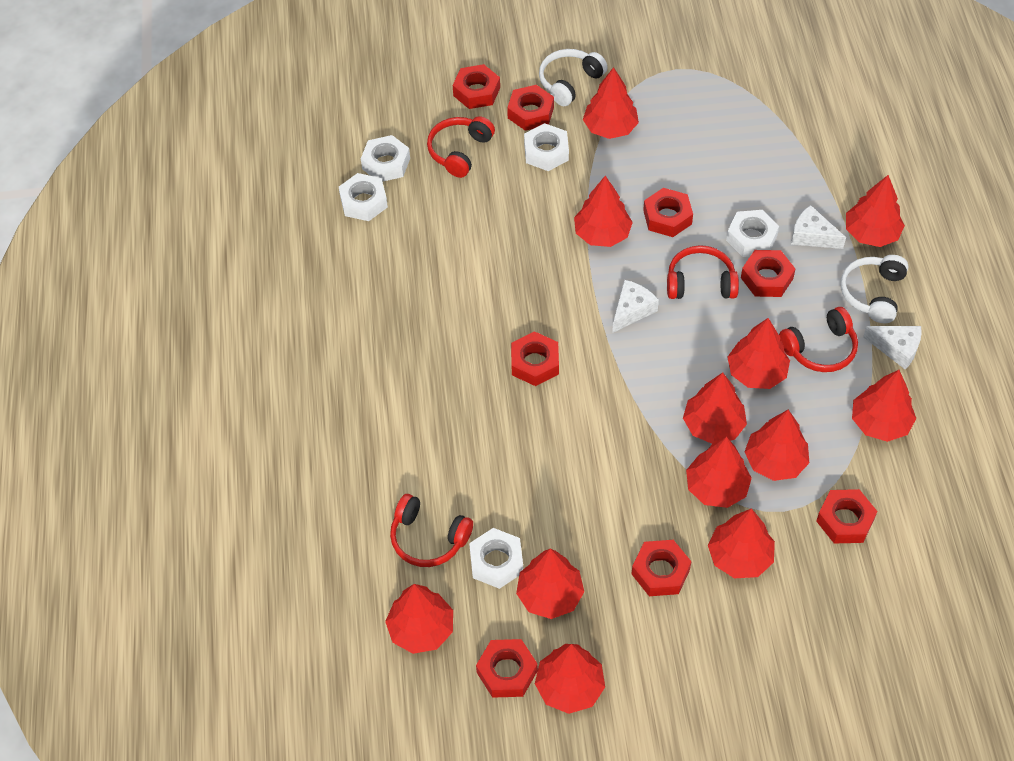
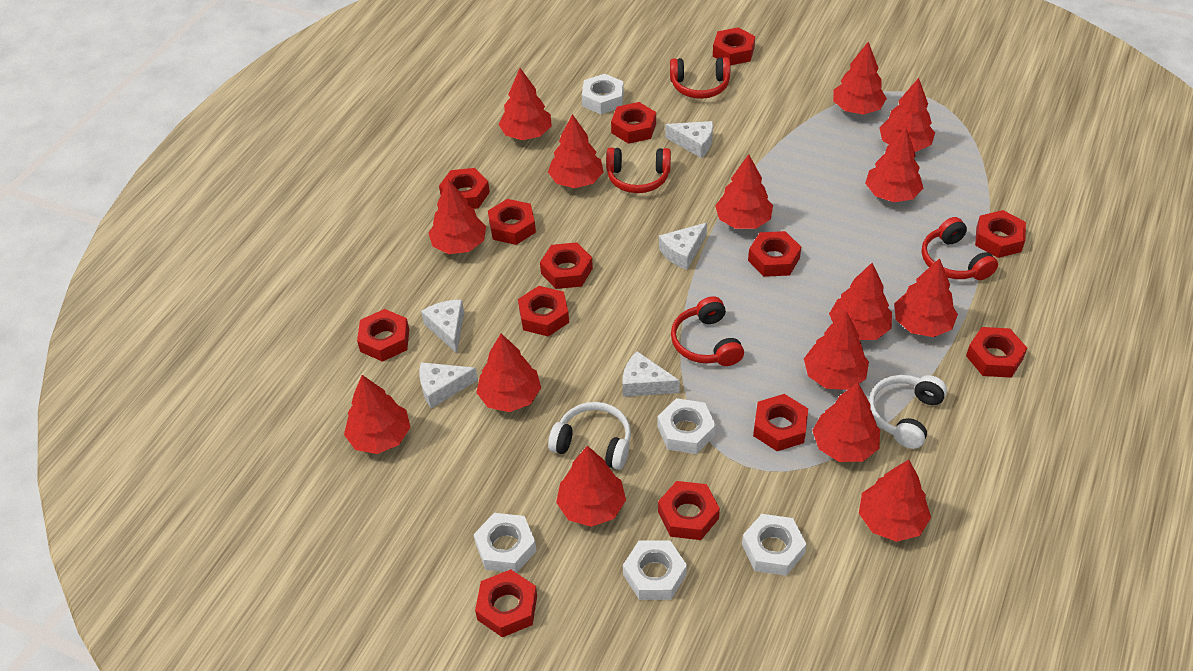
red nut: [453,64,500,109] [476,639,538,698] [507,85,554,131] [511,331,559,386] [632,540,692,596] [643,188,693,237] [741,250,795,297] [816,489,877,543] = 8 -> [357,309,409,362] [439,168,490,209] [475,569,537,637] [488,199,536,245] [518,286,569,337] [540,242,593,289] [611,102,656,144] [658,481,720,540] [713,27,755,65] [748,231,801,277] [753,394,808,451] [966,327,1027,378] [975,210,1026,258] = 13
red tree: [385,584,453,654] [516,548,584,619] [535,644,605,714] [574,176,633,247] [583,67,639,139] [683,373,747,444] [686,437,752,508] [708,508,775,578] [727,318,790,389] [745,410,809,481] [846,175,905,247] [852,370,916,442] = 12 -> [344,375,411,454] [428,179,486,254] [476,334,541,412] [498,68,552,140] [548,114,603,188] [556,446,626,527] [715,154,773,229] [804,311,869,390] [812,383,880,462] [829,263,892,340] [833,42,887,115] [859,460,931,542] [865,127,923,202] [879,78,935,152] [894,258,958,337] = 15
white cheese: [612,280,659,333] [791,205,846,249] [863,326,922,369] = 3 -> [419,362,478,408] [421,300,464,353] [623,351,680,397] [659,222,707,270] [665,121,713,158] = 5

